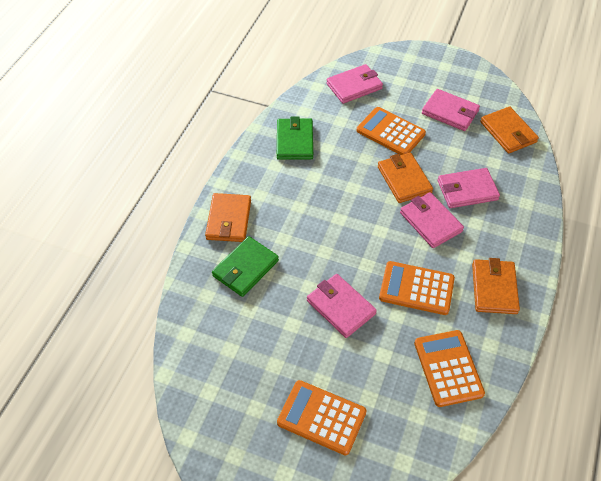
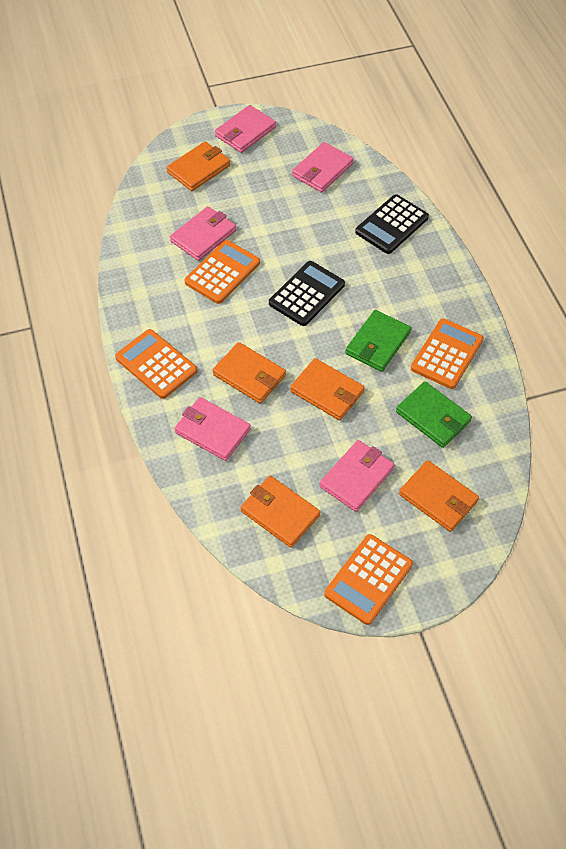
black calculator: none = 0 -> [269,261,345,326] [355,194,429,254] = 2
orange wallet: [205,193,251,242] [378,153,433,203] [472,258,520,314] [480,106,539,153] = 4 -> [167,141,230,191] [212,342,286,404] [241,476,320,548] [290,358,365,420] [399,460,479,532] = 5

